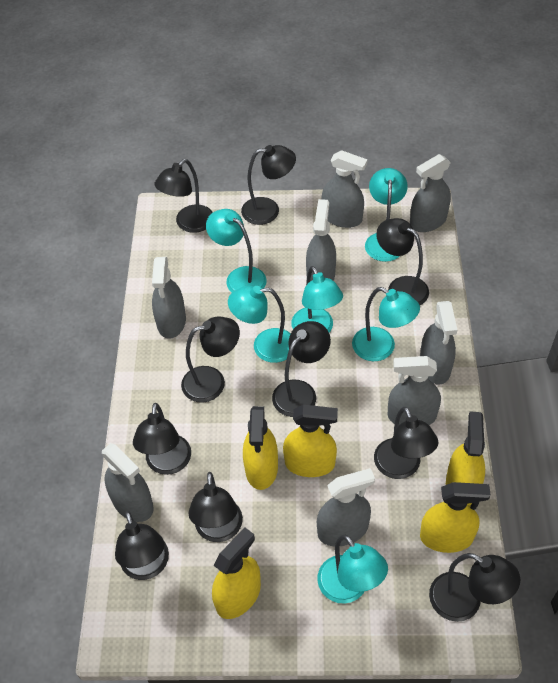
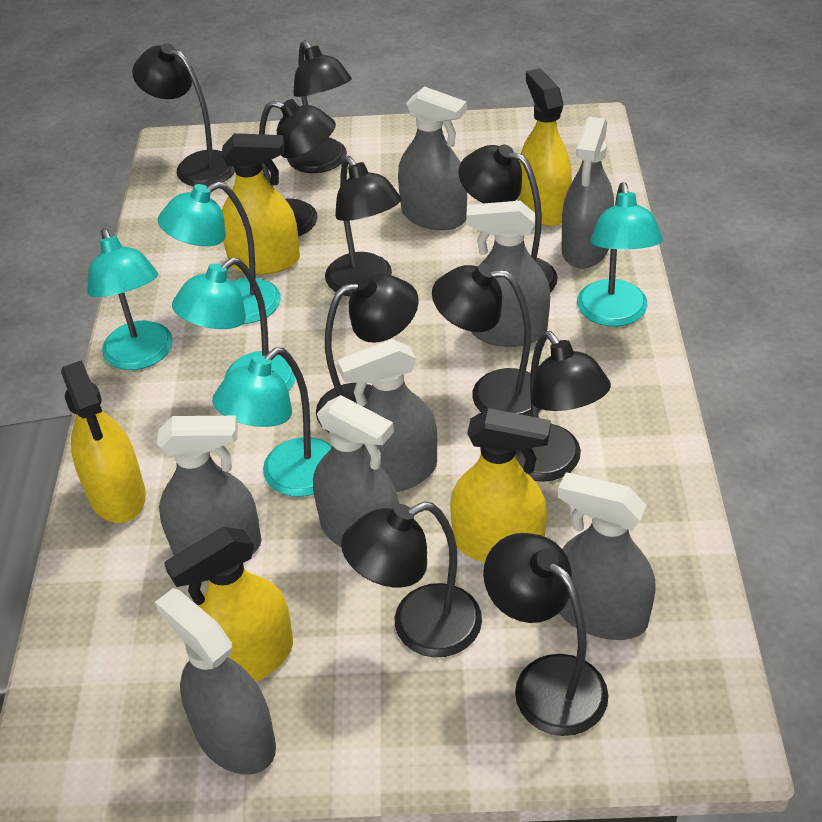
turquoise lamp: [206,209,267,292] [228,286,291,363] [291,266,343,333] [317,535,388,604] [352,287,420,361] [365,168,408,262] = 6 -> [87,228,173,370] [158,182,281,324] [172,258,296,391] [212,348,332,497] [577,182,663,327] = 5

